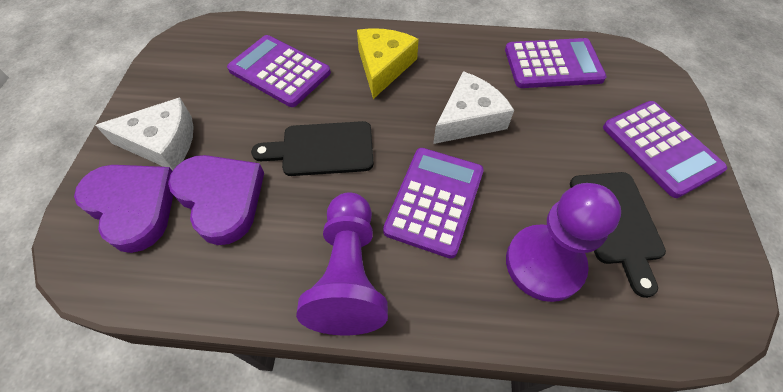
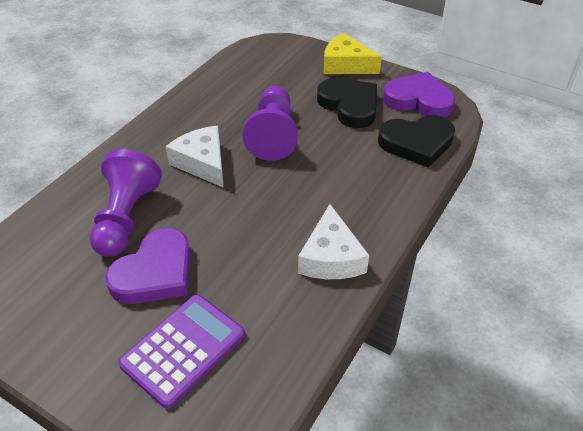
black cutting board: [251,121,374,176] [570,172,666,298] = 2 -> none = 0
black heart: none = 0 -> [317,78,377,128] [378,115,455,168] = 2
purple calculator: [227,35,331,107] [383,148,484,258] [505,38,607,88] [603,101,727,198] = 4 -> [118,294,245,409] = 1

